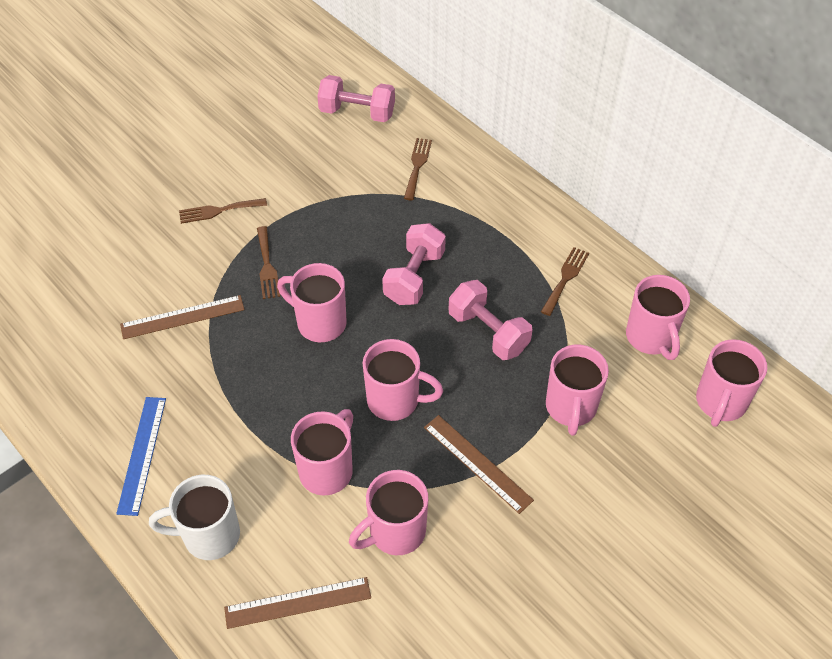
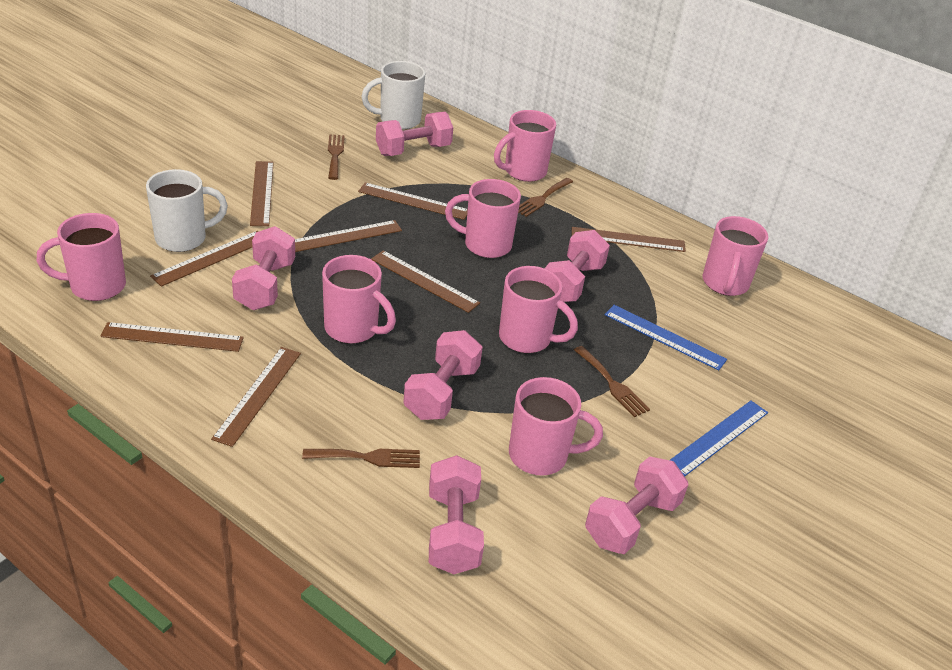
blue ruler: [116,397,166,516] = 1 -> [605,305,727,371] [670,401,768,476] = 2
brown ruler: [120,295,245,339] [224,577,371,629] [424,415,534,514] = 3 -> [100,322,244,352] [150,231,259,287] [211,347,301,447] [250,161,274,226] [295,220,402,252] [358,182,468,220] [371,250,480,313] [572,227,686,252] = 8
pink dumbbell: [317,75,395,122] [382,223,446,305] [449,280,533,360] = 3 -> [232,226,295,310] [376,112,453,156] [403,330,483,420] [429,455,484,574] [545,230,610,302] [585,456,689,554] = 6
white mug: [149,475,240,560] = 1 -> [146,169,228,252] [361,61,425,129] = 2

